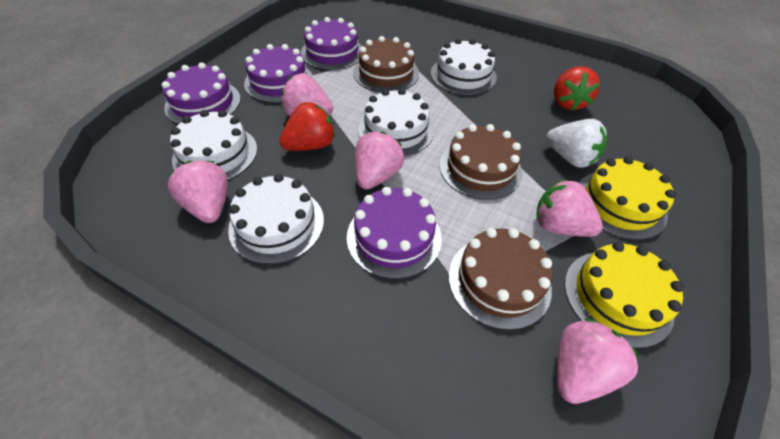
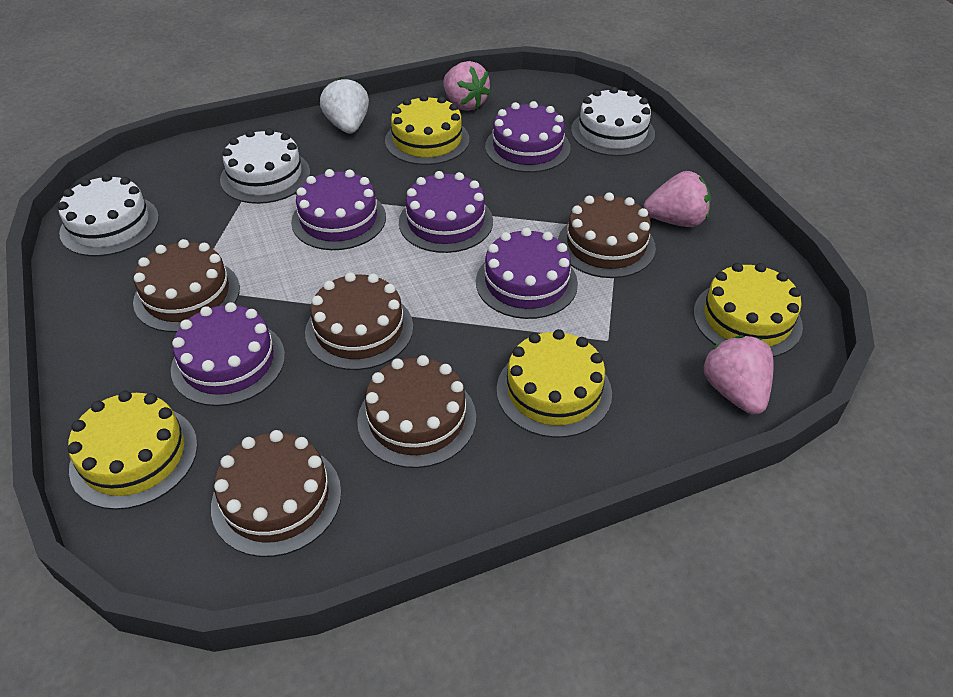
brown cake: [353,36,419,93] [439,124,522,200] [449,228,552,330] = 3 -> [133,239,240,332] [211,430,341,557] [305,272,413,370] [357,355,476,468] [558,192,656,278] = 5
pink strawberry: [168,161,228,223] [281,73,333,116] [355,132,404,189] [536,179,603,237] [557,318,640,404] = 5 -> [443,61,491,111] [644,171,711,227] [703,335,774,415] = 3
purple cake: [162,63,241,125] [244,44,314,103] [301,17,362,70] [347,187,442,279] = 4 -> [171,302,285,406] [291,169,386,250] [399,171,493,253] [476,228,578,319] [485,101,571,173] = 5
red strawberry: [280,102,335,151] [554,66,600,111] = 2 -> none = 0
white cake: [170,110,257,180] [228,174,324,264] [358,88,434,156] [431,39,497,95] = 4 -> [58,174,159,256] [220,128,310,204] [571,87,655,156] = 3
yellow cake: [564,242,684,348] [579,156,676,240] = 2 -> [68,391,198,510] [385,94,469,165] [497,329,612,438] [694,263,803,357] = 4

